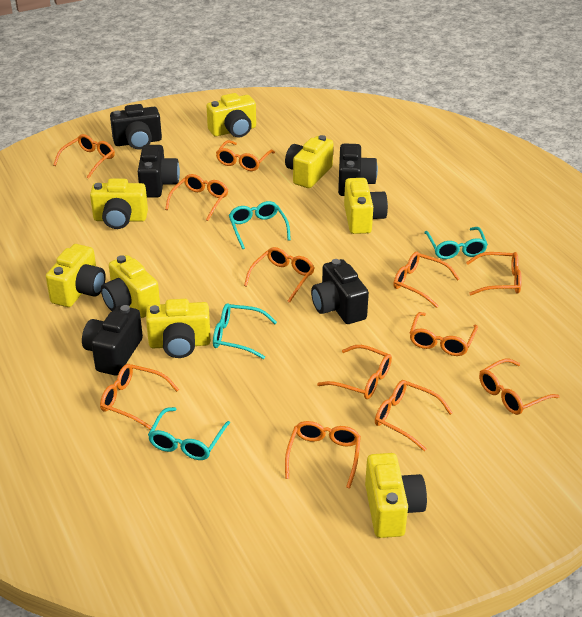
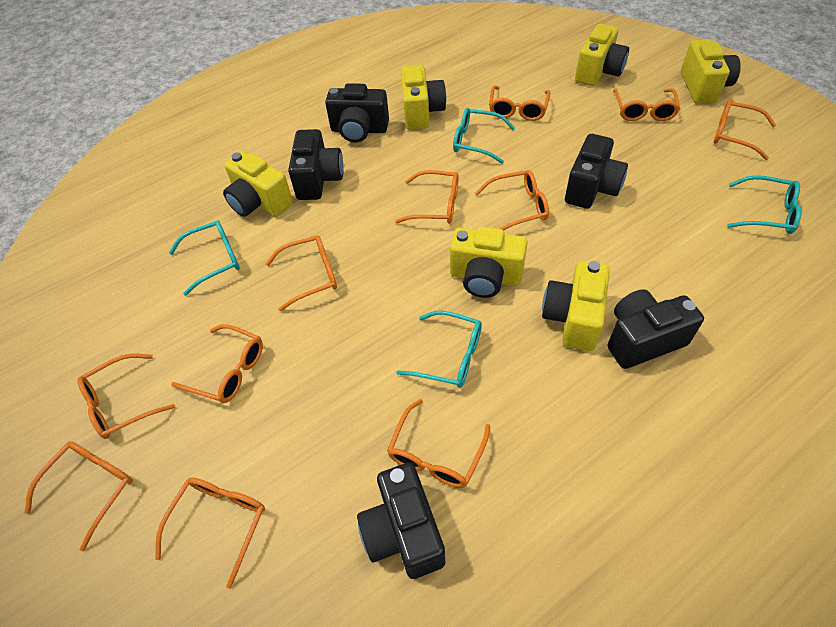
orange glasses: [53,134,115,179] [100,364,179,430] [165,174,228,221] [216,140,275,171] [244,247,315,303] [285,421,361,489] [317,345,392,399] [375,380,453,451] [393,252,460,308] [410,312,478,356] [466,252,522,295] [479,358,559,415] = 12 -> [24,441,133,551] [77,354,175,439] [155,477,265,589] [171,324,263,403] [266,235,337,311] [387,399,490,488] [395,170,459,224] [475,170,549,231] [489,85,550,121] [613,88,680,121] [714,100,776,160] = 11
yellow camera: [46,244,106,307] [90,179,148,229] [101,255,160,318] [146,299,211,358] [207,93,256,138] [285,135,333,188] [344,178,388,234] [365,453,427,538] = 8 -> [223,151,293,217] [401,65,447,129] [450,227,528,298] [542,261,610,351] [575,24,629,86] [681,39,741,104] = 6

